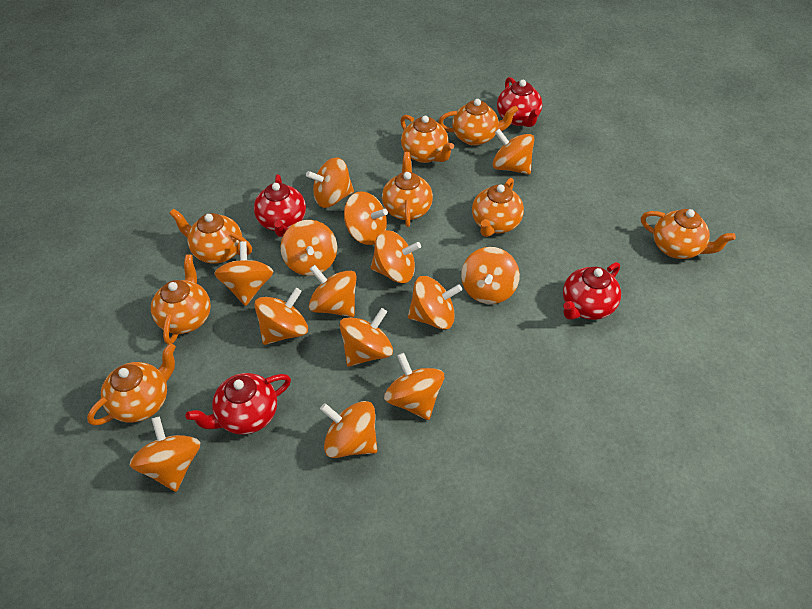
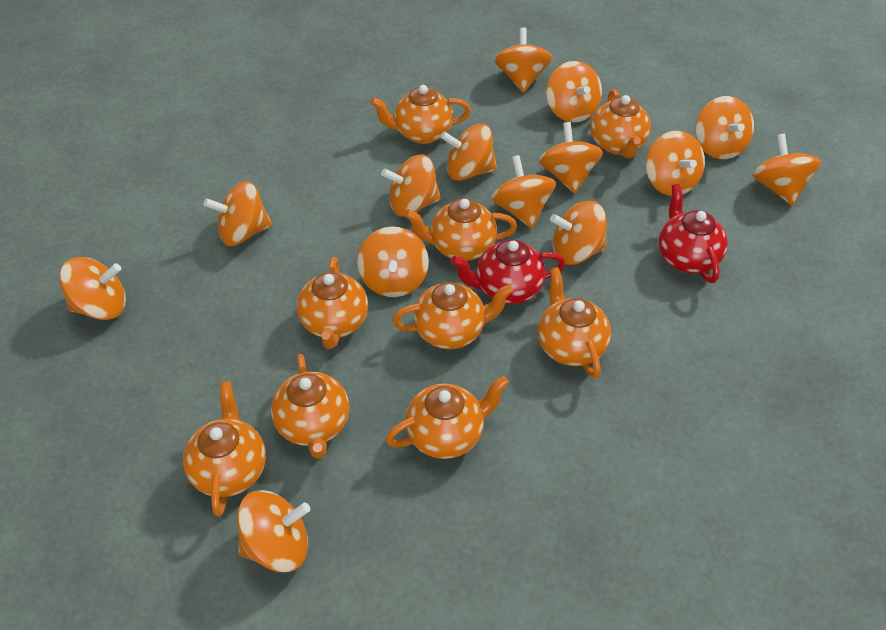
orange teapot: [87,343,176,425] [151,254,211,345] [169,209,252,264] [382,152,433,227] [401,115,454,163] [438,99,518,146] [472,178,524,237] [641,209,736,259] = 8 -> [183,382,266,517] [271,354,349,459] [297,257,368,349] [370,85,471,144] [386,376,509,459] [392,282,513,349] [404,198,517,261] [538,267,611,378] [590,89,651,158] = 9
red teapot: [186,373,291,434] [254,174,306,237] [497,77,542,127] [563,262,621,320] = 4 -> [451,239,565,304] [659,184,728,283] = 2

